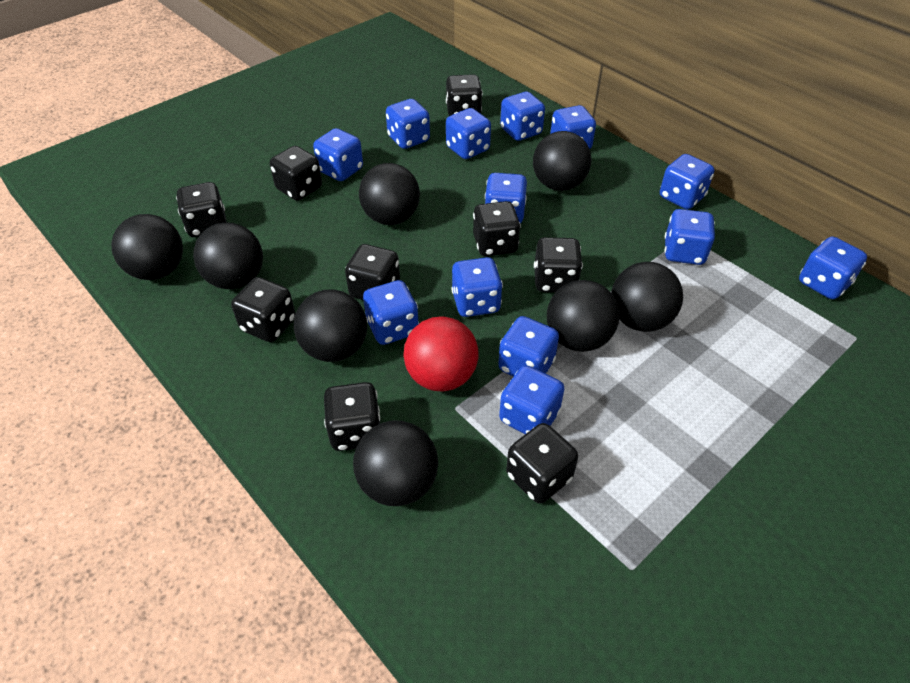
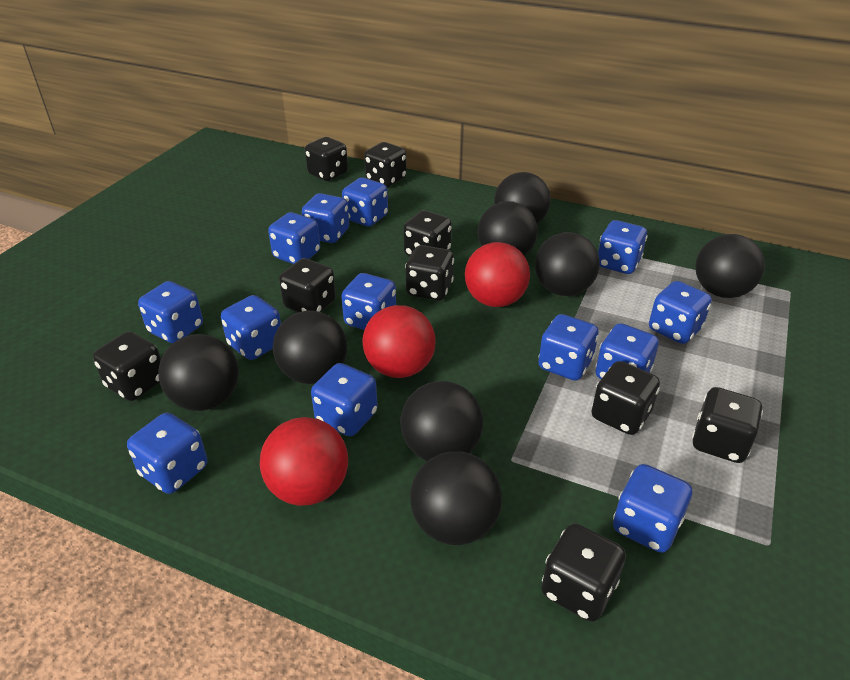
red ball: [404,316,478,392] = 1 -> [260,417,348,506] [363,305,436,378] [465,242,530,307] = 3

